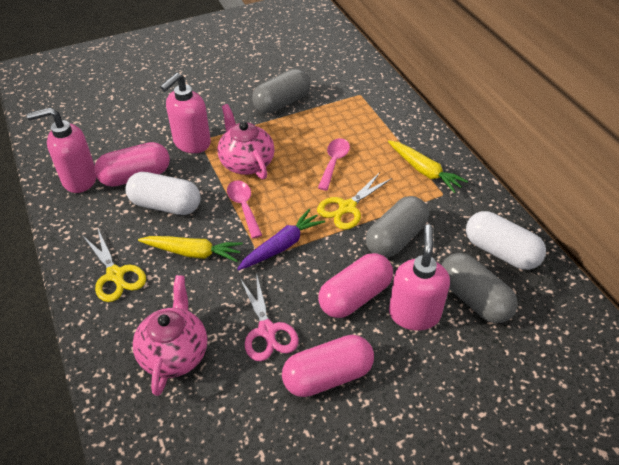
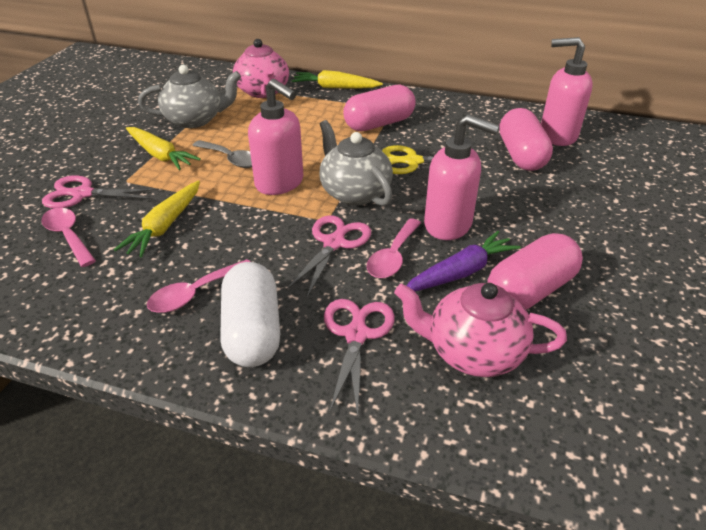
grey capsule: [252,69,310,114] [366,196,429,258] [442,253,518,323] = 3 -> none = 0
grey spoon: none = 0 -> [192,140,252,168] = 1
grey teapot: none = 0 -> [138,65,241,128] [319,120,393,206] = 2
pink scissors: [240,272,299,361] = 1 -> [42,175,159,208] [286,215,371,298] [324,299,395,417] = 3
pink spoon: [227,180,262,238] [318,138,350,191] = 2 -> [41,208,96,267] [147,259,251,313] [367,219,421,278] = 3
white capsule: [126,172,201,215] [466,211,546,270] = 2 -> [220,262,280,367] = 1
yellow carrot: [138,236,243,262] [388,140,468,193] = 2 -> [114,180,200,257] [126,127,201,170] [291,70,383,89] = 3
yellow scissors: [82,229,146,302] [317,172,392,230] = 2 -> [382,145,484,174] = 1

